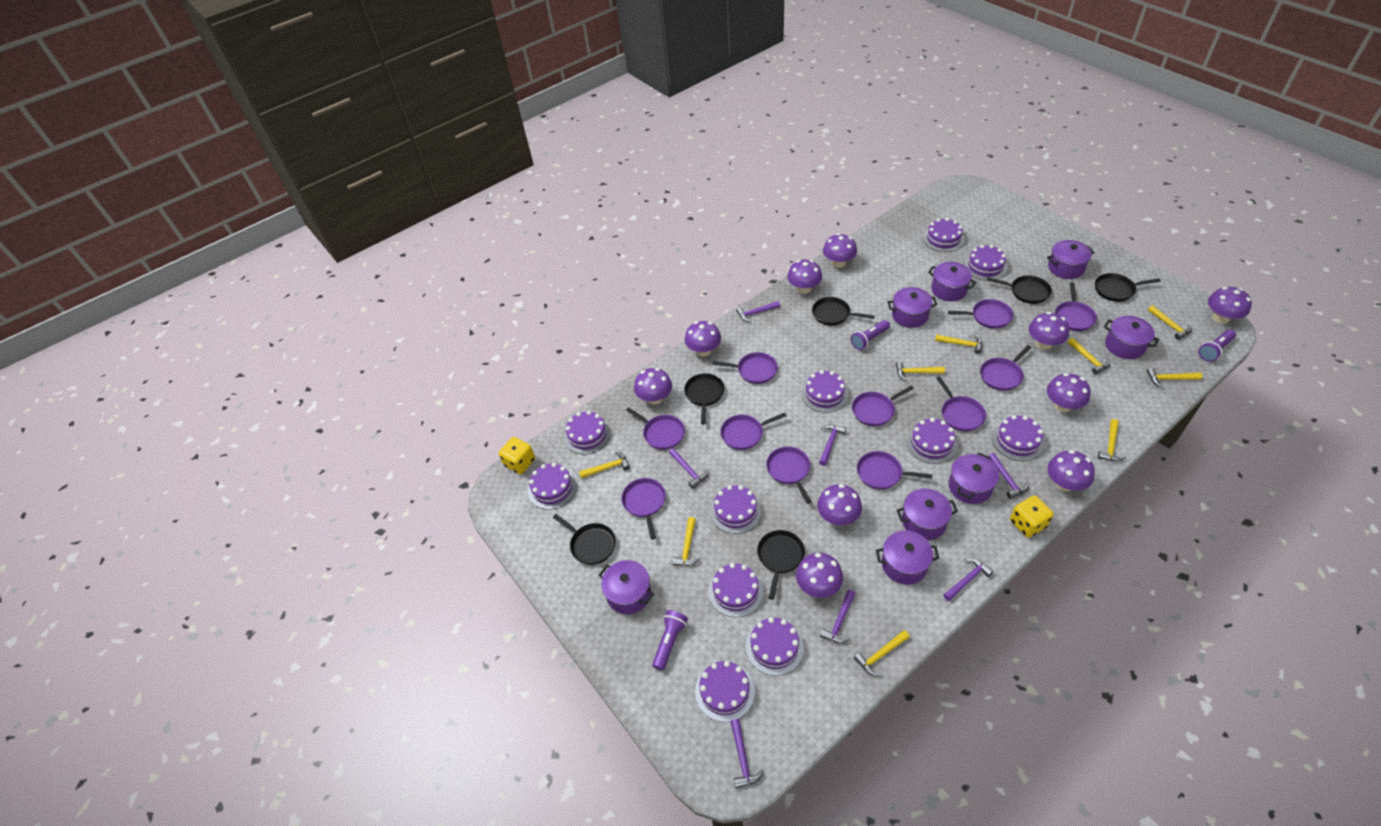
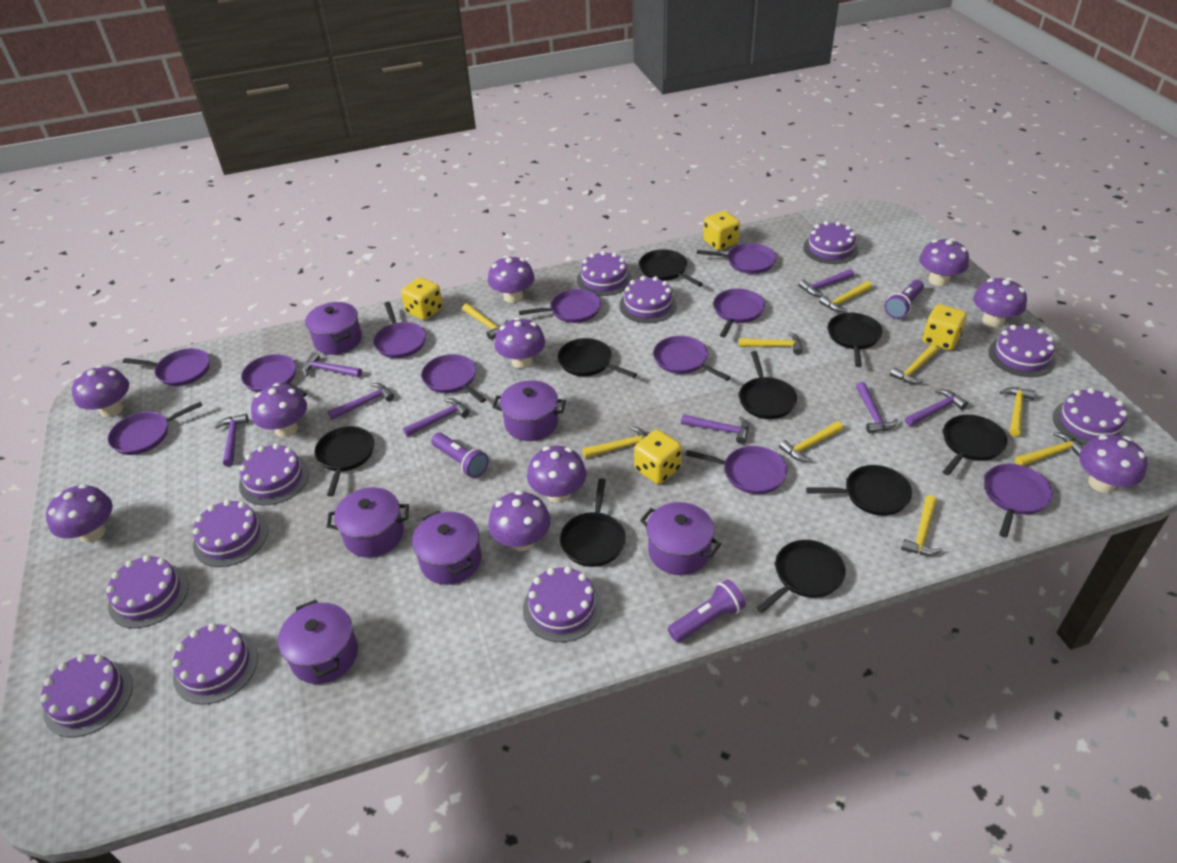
black pan: [553,514,616,565] [684,373,725,424] [757,530,805,600] [812,297,875,325] [987,275,1052,304] [1095,273,1161,302] = 6 -> [314,426,374,496] [558,338,637,378] [560,478,626,567] [639,249,703,287] [739,351,797,419] [756,540,846,613] [806,465,912,516] [828,313,882,367] [943,415,1008,476] = 9
purple hammer: [669,448,707,489] [730,719,764,788] [736,301,780,322] [819,425,846,466] [820,590,856,643] [943,558,993,601] [988,453,1029,499] = 7 -> [214,414,249,466] [302,352,362,377] [328,383,394,420] [403,398,469,437] [681,415,749,444] [798,269,854,296] [856,382,898,433] [905,389,968,426] = 8
purple pot: [599,560,654,614] [876,530,939,585] [887,287,938,328] [897,488,958,540] [928,262,976,301] [949,452,999,504] [1047,240,1095,279] [1104,316,1160,359] = 8 -> [278,599,358,684] [305,302,362,355] [327,487,409,558] [412,511,482,585] [492,380,566,441] [640,502,721,575] = 6
yellow dice: [499,437,535,474] [1010,495,1054,538] = 2 -> [401,277,443,320] [634,430,682,484] [703,211,740,250] [923,304,967,350] = 4

